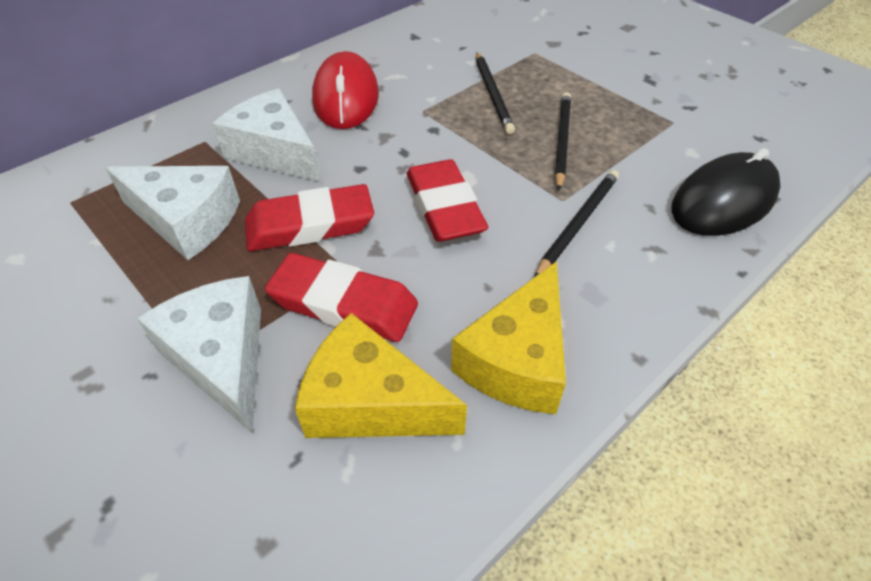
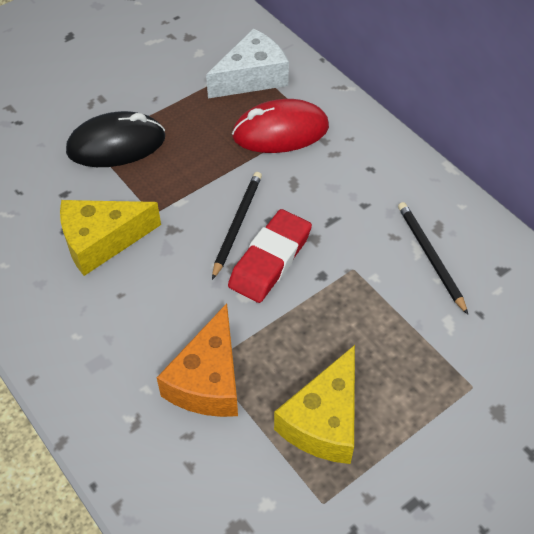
black pencil: [476,52,515,134] [535,170,619,277] [555,92,571,190] = 3 -> [212,172,262,280] [398,202,468,315] = 2
orange cheese: none = 0 -> [157,303,238,417] = 1
red eraser: [245,184,374,251] [265,253,418,342] [407,159,489,242] = 3 -> [228,209,312,303] = 1
white cheese: [105,166,240,260] [137,276,261,433] [213,89,321,182] = 3 -> [206,28,289,99] = 1

